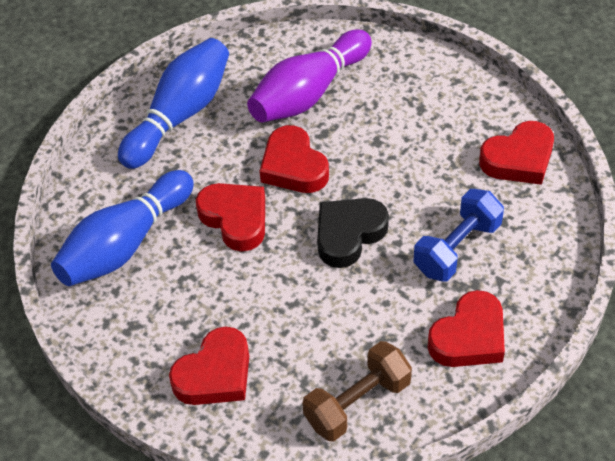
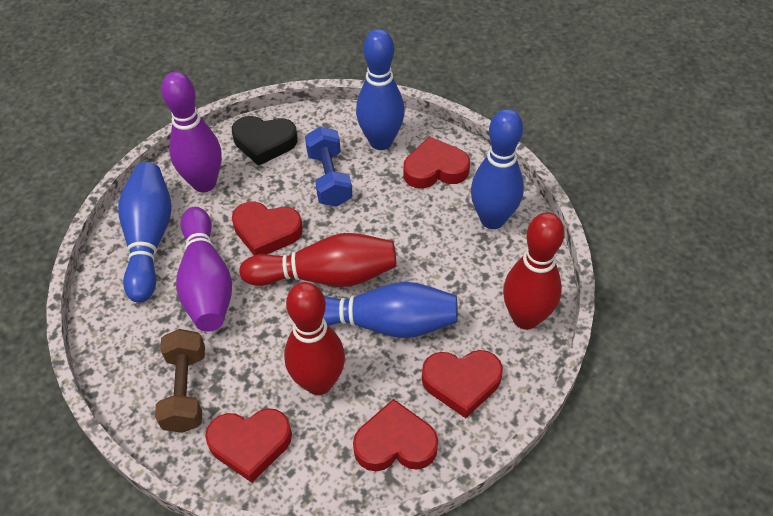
blue bowling pin: [51,170,194,286] [118,38,229,169] = 2 -> [118,162,172,303] [323,282,458,338] [356,29,405,150] [471,109,524,229] = 4
purple bowling pin: [247,30,372,122] = 1 -> [161,72,222,192] [176,207,232,332] = 2
red bowling pin: none = 0 -> [239,233,396,287] [284,282,345,395] [503,212,565,330] = 3

